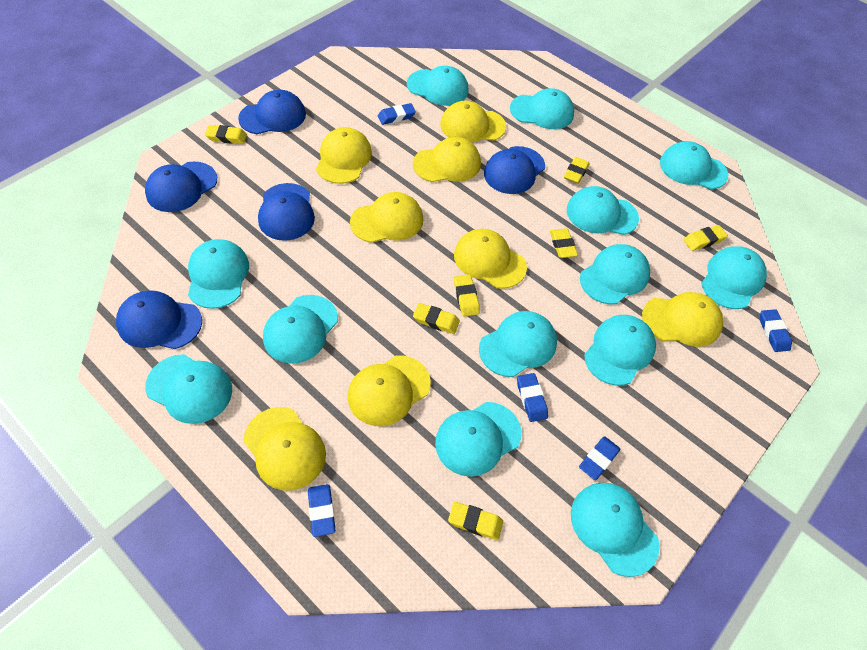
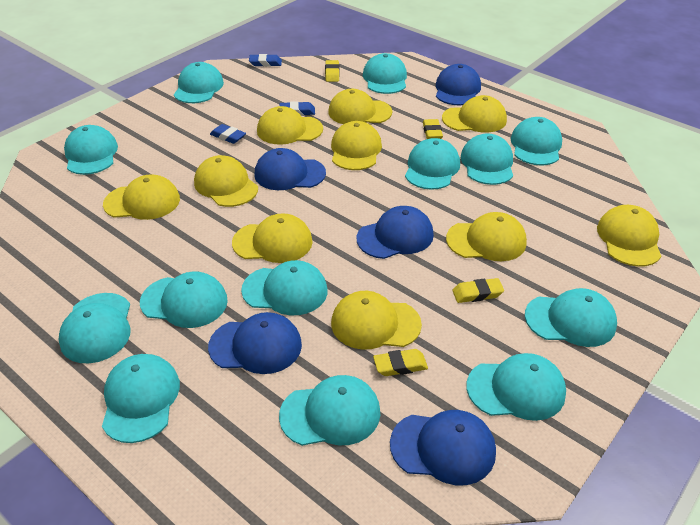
blue eraser: [308,484,335,537] [378,103,416,125] [517,373,548,422] [579,436,621,480] [760,309,792,352] = 5 -> [210,124,246,144] [249,54,282,67] [280,101,315,116] = 3
yellow cap: [244,407,326,490] [316,127,372,184] [348,356,431,426] [350,192,423,243] [413,137,481,182] [440,101,506,143] [454,229,527,289] [642,292,723,347] = 8 -> [103,175,180,220] [194,155,258,207] [232,213,313,263] [257,106,323,145] [328,89,392,124] [331,121,382,170] [331,291,422,350] [442,95,507,133] [446,212,527,261] [597,205,661,267] = 10
yellow eraser: [205,125,247,144] [413,303,460,334] [448,502,503,540] [454,275,480,316] [550,228,578,258] [564,157,589,184] [683,225,728,251] = 7 -> [325,60,340,82] [373,349,428,376] [423,119,443,139] [452,278,504,303] = 4

